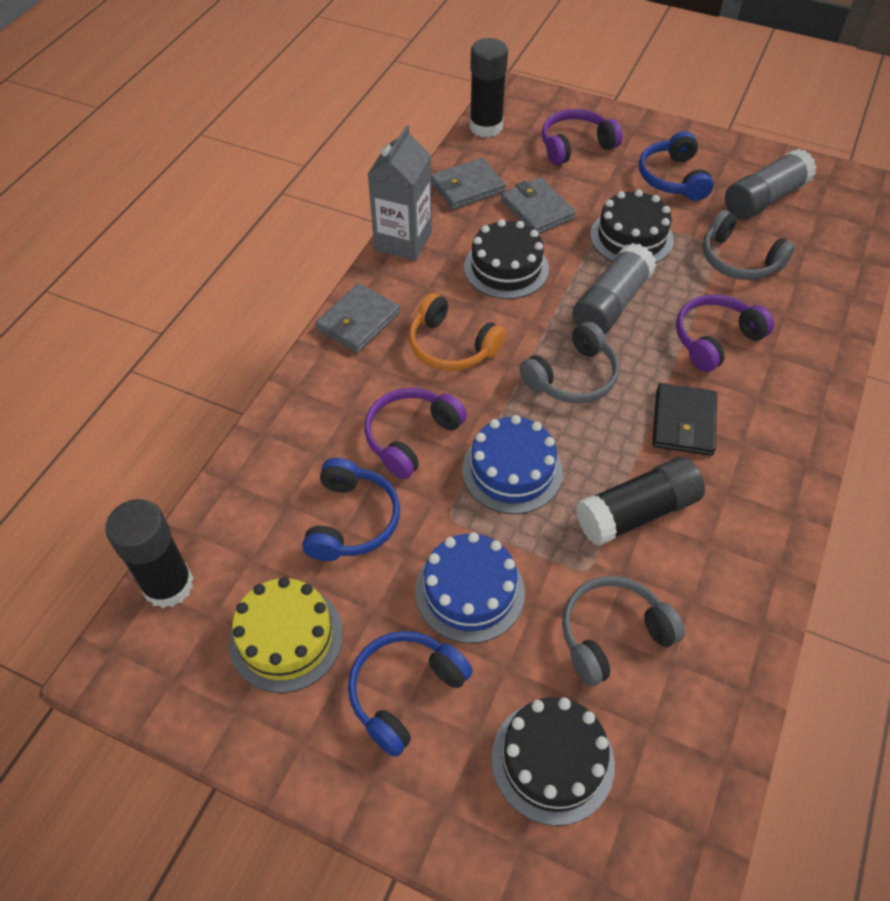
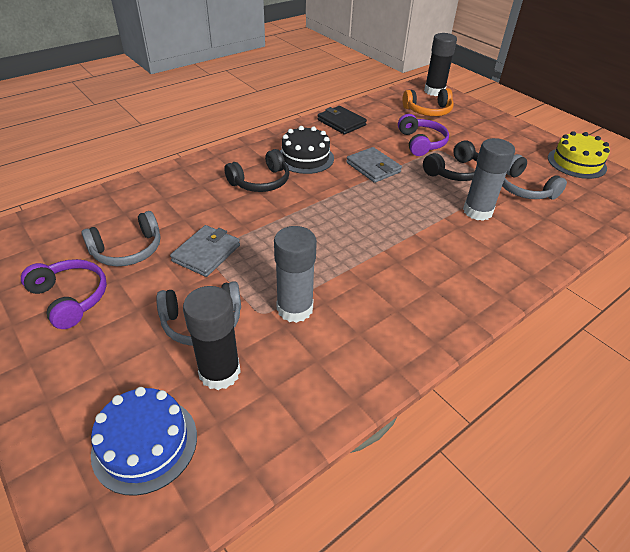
black cake: [464,219,549,299] [491,697,615,826] [590,190,674,263] = 3 -> [280,126,334,174] = 1
black glue stick: [106,499,193,608] [469,38,508,138] [576,457,705,546] = 3 -> [183,286,241,390] [424,33,457,96] = 2
black headphones: none = 0 -> [224,149,290,192] [423,140,479,181] = 2
blue cake: [415,532,525,643] [462,415,563,514] = 2 -> [91,387,197,496] = 1
blue headphones: [302,458,400,561] [348,631,473,757] [639,131,714,201] = 3 -> none = 0
grey carton: [368,125,432,261] = 1 -> none = 0
grey wallet: [315,283,400,353] [431,158,506,210] [501,178,576,234] = 3 -> [170,225,240,277] [346,147,402,183] = 2
purple headphones: [364,388,467,479] [542,109,623,165] [676,294,774,372] = 3 -> [21,259,107,329] [398,114,449,156] = 2

